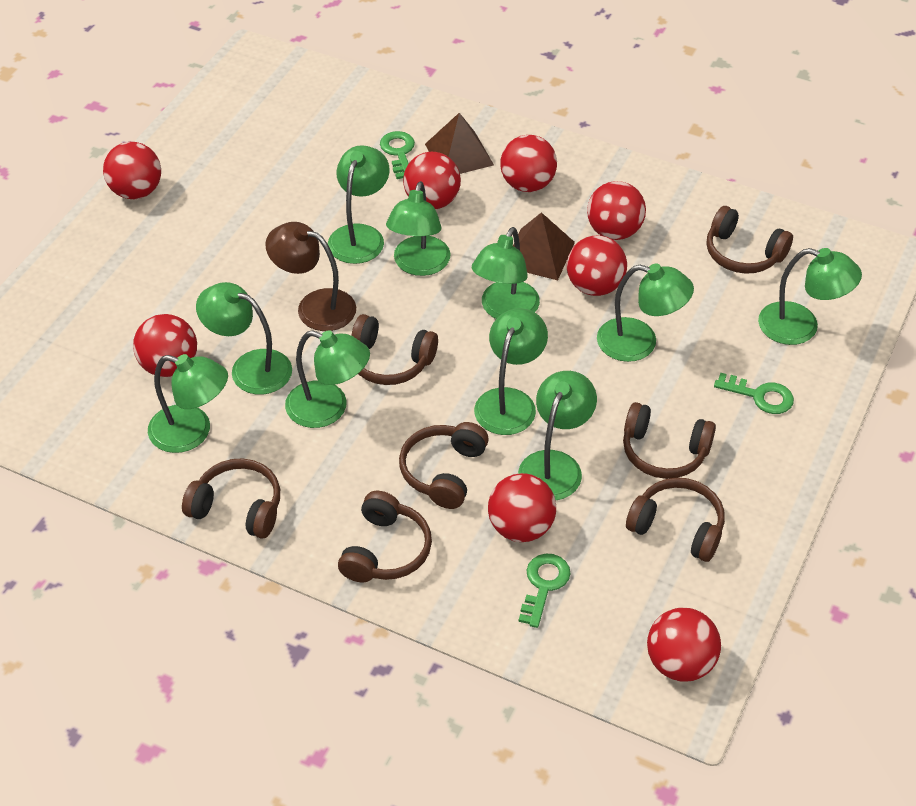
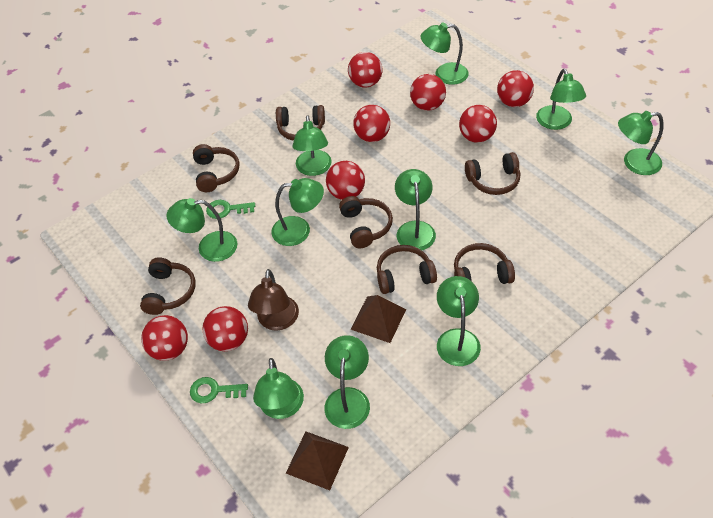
green key: [380,131,415,179] [519,554,571,628] [714,373,794,414] = 3 -> [190,377,248,403] [206,200,255,219] = 2

